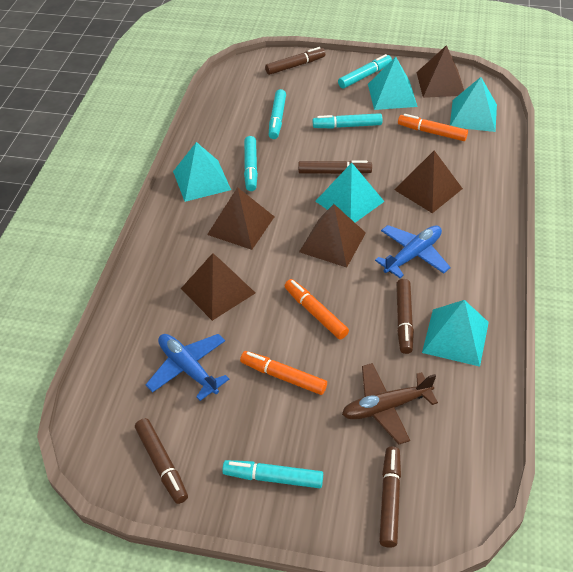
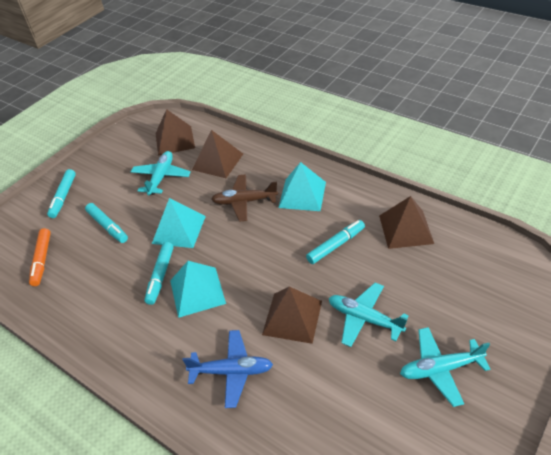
blue plane: [146,334,229,401] [375,225,451,278] = 2 -> [182,330,273,408] = 1
brown marker: [135,418,188,504] [265,47,325,75] [298,161,372,174] [379,447,401,548] [396,279,414,354] = 5 -> none = 0
brown pyramid: [181,253,255,321] [207,187,274,250] [299,204,366,268] [394,150,463,213] [416,45,464,98] = 5 -> [156,109,195,156] [192,130,243,178] [262,287,322,344] [379,196,434,249] = 4
orange marker: [240,351,327,395] [285,279,349,340] [398,114,468,141] = 3 -> [29,228,51,286] = 1
turquoise marker: [222,460,323,488] [244,136,258,191] [269,89,286,139] [313,113,382,128] [338,54,392,88] = 5 -> [47,169,76,218] [85,203,128,243] [144,242,174,305] [306,220,365,264] = 4
turquoise plane: none = 0 -> [131,151,191,195] [329,283,408,347] [400,327,490,407] = 3
turquoise pyramid: [173,142,231,202] [315,163,385,223] [368,57,418,110] [422,300,489,367] [450,77,497,132] = 5 -> [152,198,206,248] [170,261,226,318] [278,162,326,211] = 3

